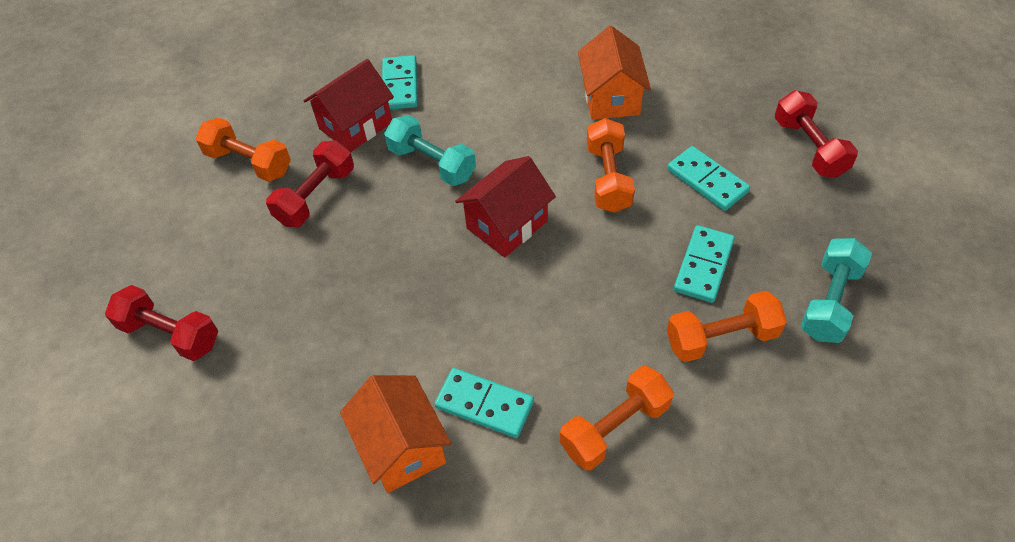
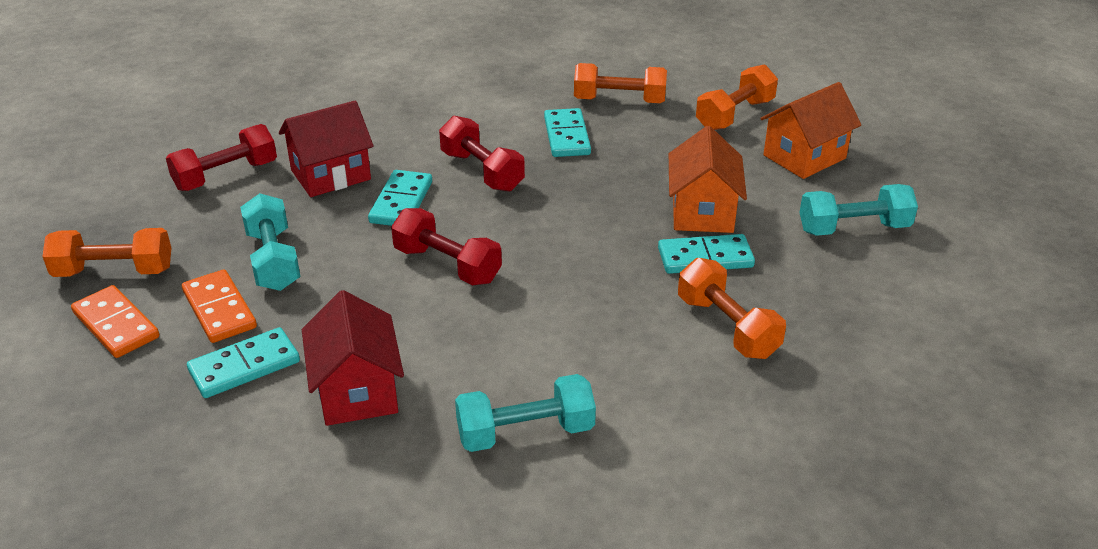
orange domino: none = 0 -> [71,285,159,358] [182,269,257,343] = 2
turquoise dumbbell: [384,115,476,186] [801,238,872,343] = 2 -> [240,193,301,291] [455,374,596,452] [799,184,918,236] = 3

